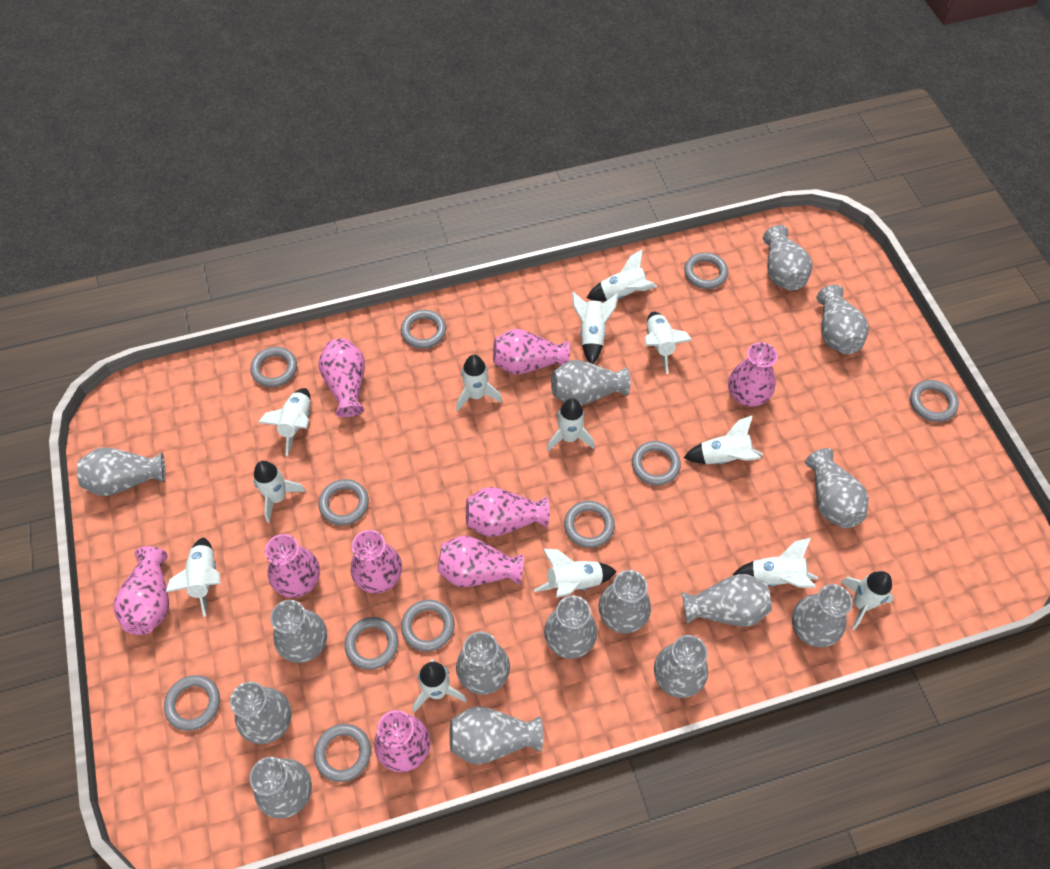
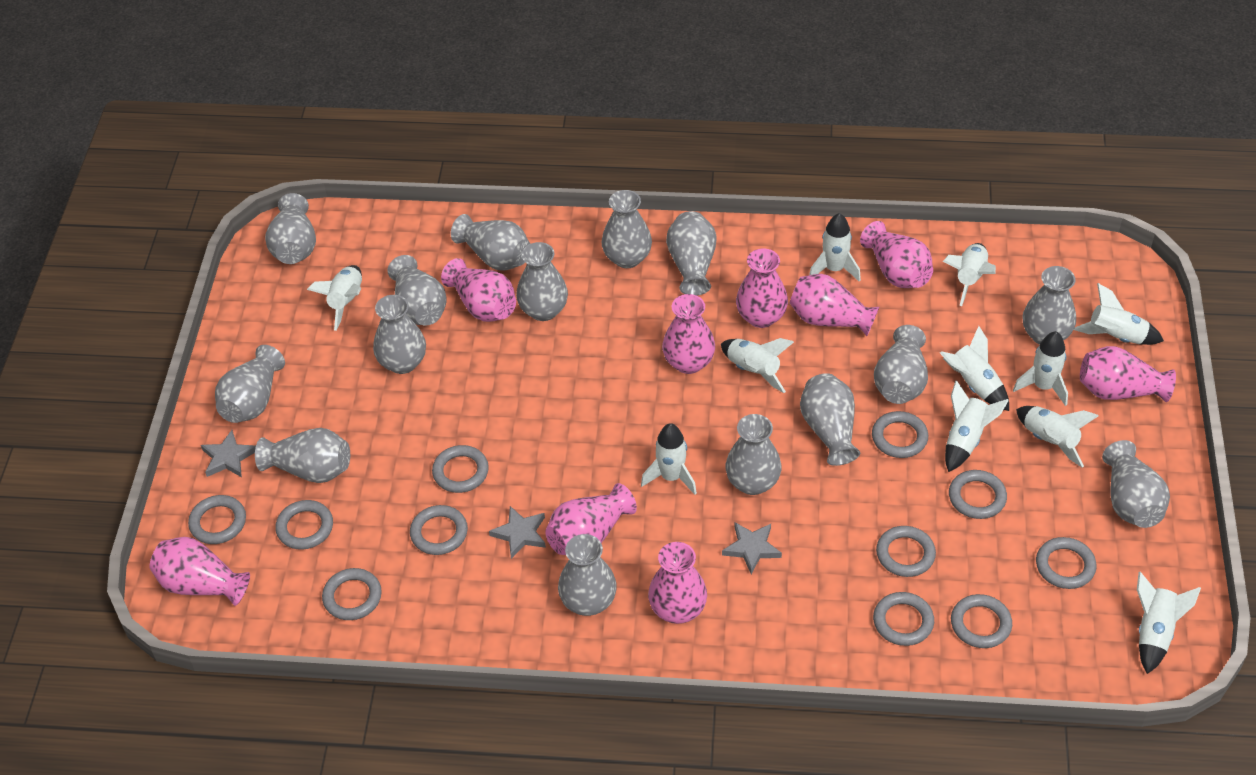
grey star: none = 0 -> [201,430,256,477] [489,506,546,559] [722,522,782,574] = 3
white rocket: [165,537,220,617] [254,461,306,523] [258,388,311,456] [413,659,467,712] [456,355,502,412] [534,548,617,598] [547,398,595,451] [572,292,618,364] [587,249,657,301] [644,312,692,374] [684,415,763,465] [733,538,818,588] [841,571,894,630] = 13 -> [307,265,362,331] [641,423,697,495] [721,338,794,393] [809,213,861,282] [940,326,1009,411] [943,243,996,306] [945,380,1009,472] [1013,331,1068,406] [1016,406,1099,467] [1074,283,1164,345] [1137,572,1201,674] = 11

